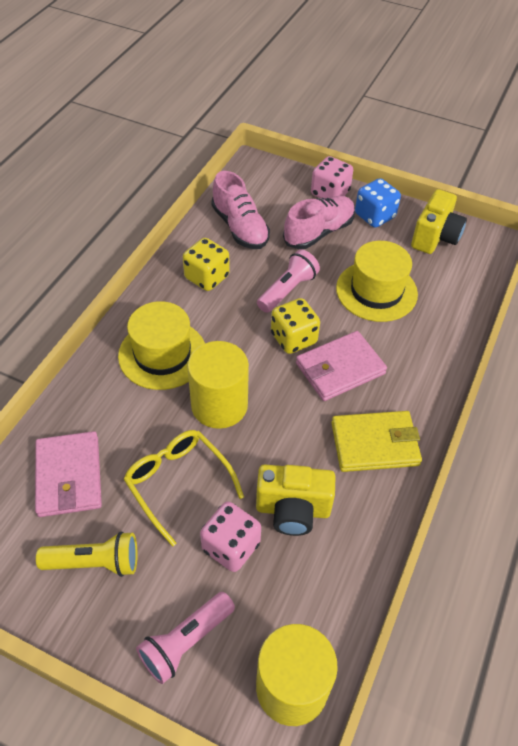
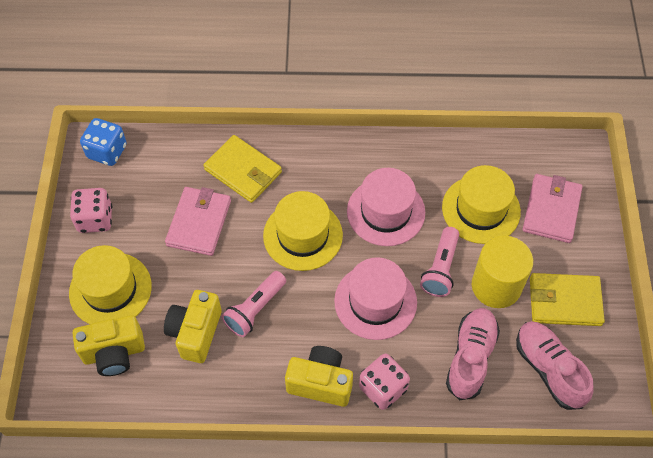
pink hat: none = 0 -> [334,257,417,340] [347,168,425,246] = 2
yellow camera: [256,465,336,536] [411,189,467,254] = 2 -> [72,315,145,376] [164,290,222,363] [285,346,353,407] = 3
yellow cylinder: [187,341,249,429] [256,624,338,726] = 2 -> [472,236,533,308] = 1
yellow dice: [183,238,230,291] [271,298,320,354] = 2 -> none = 0
yellow flashlight: [36,532,138,577] = 1 -> none = 0
yellow glasses: [123,430,244,547] = 1 -> none = 0
yellow hat: [118,301,205,390] [336,241,418,322] = 2 -> [69,245,152,324] [263,191,343,271] [442,165,521,244] = 3
yellow wallet: [332,411,422,472] = 1 -> [203,135,282,203] [530,273,605,326] = 2

